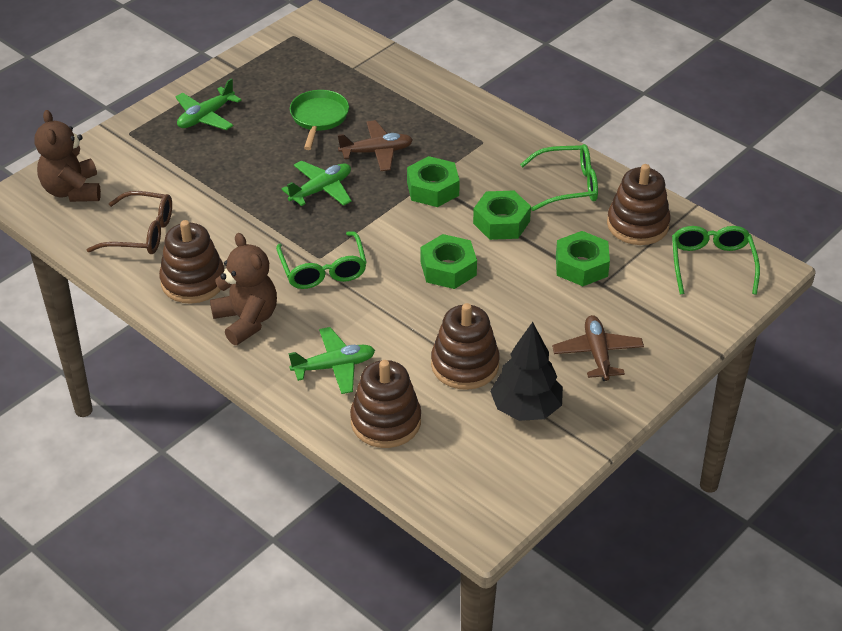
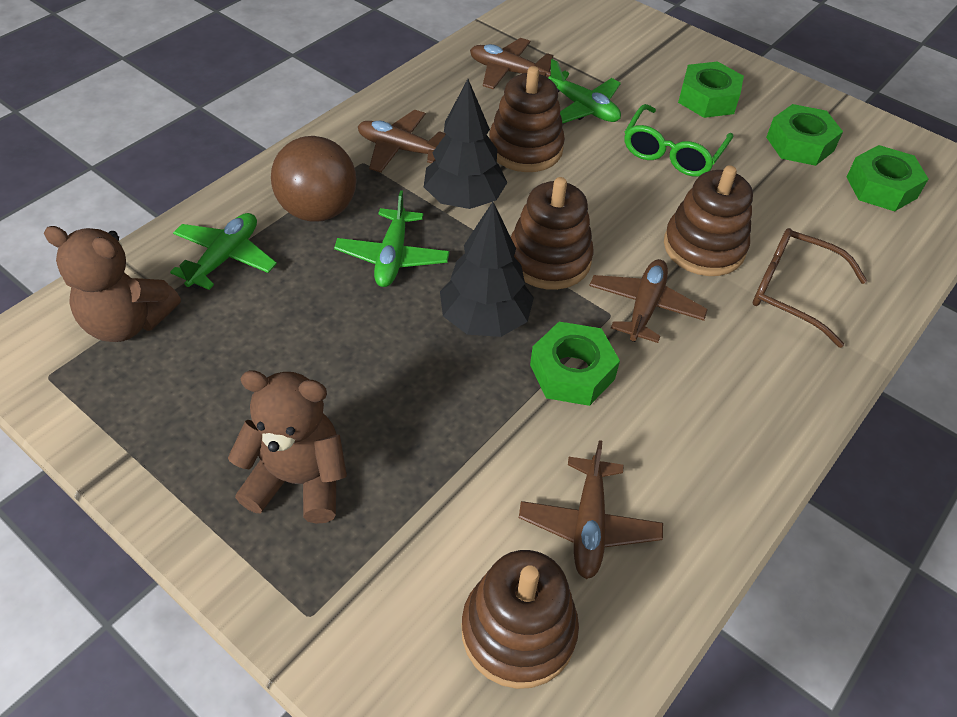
black tree: [490,322,563,421] = 1 -> [424,79,507,209] [440,202,534,337] = 2
brown ball: none = 0 -> [271,136,357,222] = 1
brown plane: [338,120,413,171] [552,315,644,381] = 2 -> [358,110,446,173] [470,38,554,89] [519,440,663,579] [589,259,708,343] = 4
green glasses: [276,231,367,289] [520,144,598,211] [672,226,760,295] = 3 -> [625,104,734,176] = 1
green pan: [290,90,349,150] = 1 -> none = 0

